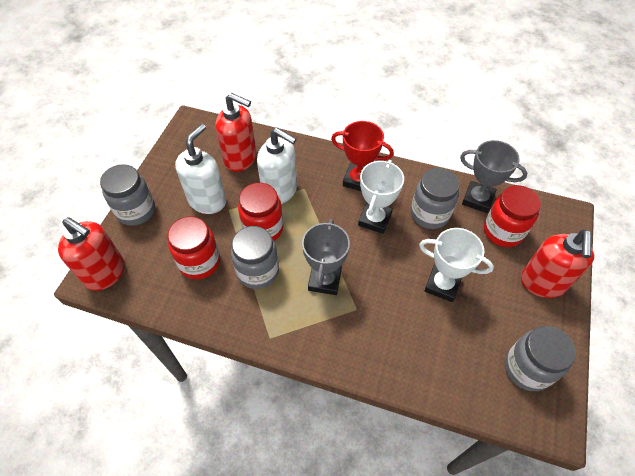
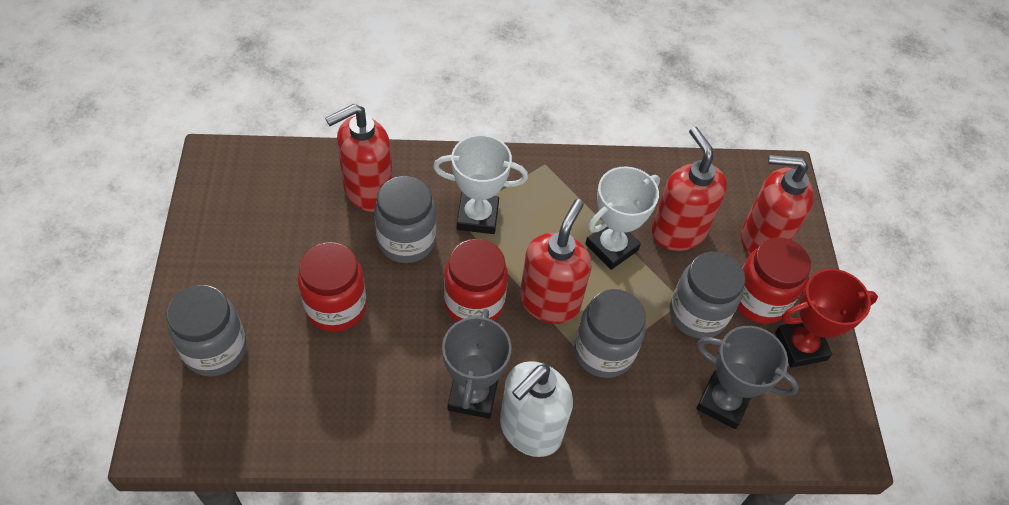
red soap dispenser: [58,217,124,291] [215,93,256,172] [521,229,594,298] = 3 -> [325,104,393,212] [520,199,592,324] [651,127,727,251] [741,155,814,255] = 4
white soap dispenser: [175,124,226,214] [257,128,297,204] = 2 -> [500,361,573,457] = 1

